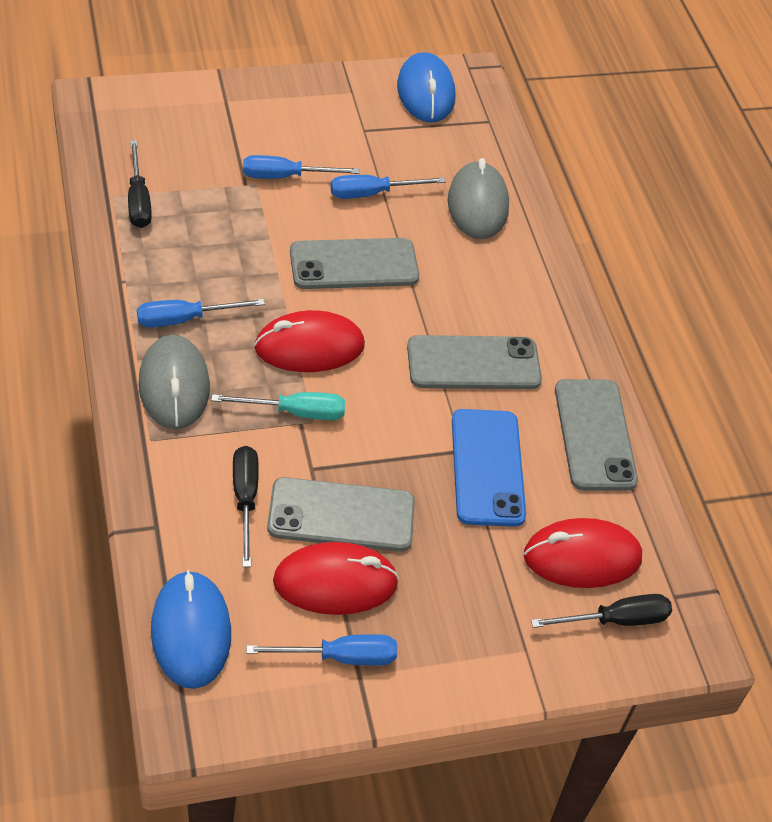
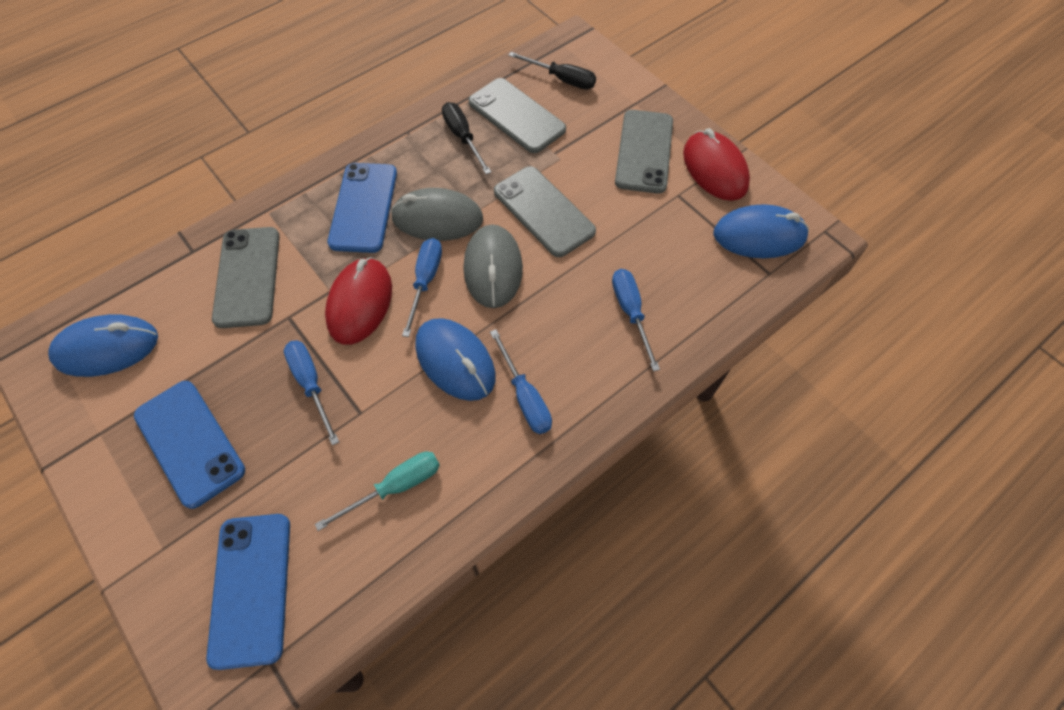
black screwdriver: [128,140,152,228] [233,446,259,567] [531,594,672,628] = 3 -> [442,102,491,174] [508,52,596,89] = 2
blue mouse: [151,570,231,689] [397,52,455,123] = 2 -> [48,314,158,377] [415,318,496,401] [713,204,809,258] = 3
blue phone: [452,409,526,527] = 1 -> [134,381,245,509] [206,514,290,670] [328,163,397,253] = 3
red mouse: [254,310,365,372] [273,542,399,615] [524,518,642,588] = 3 -> [325,257,392,345] [683,128,750,201] = 2

